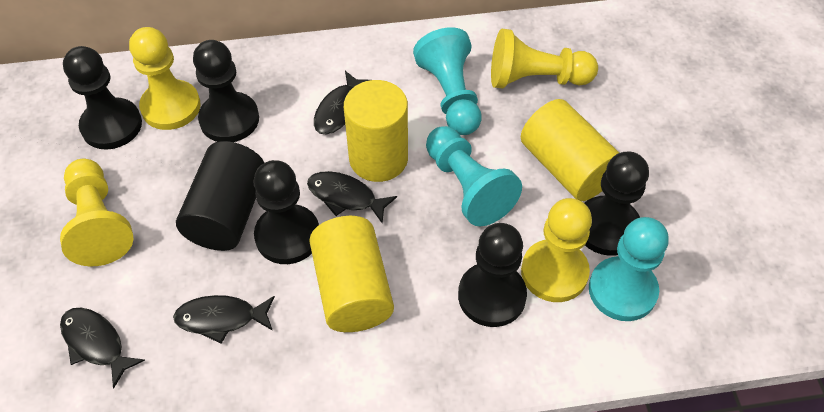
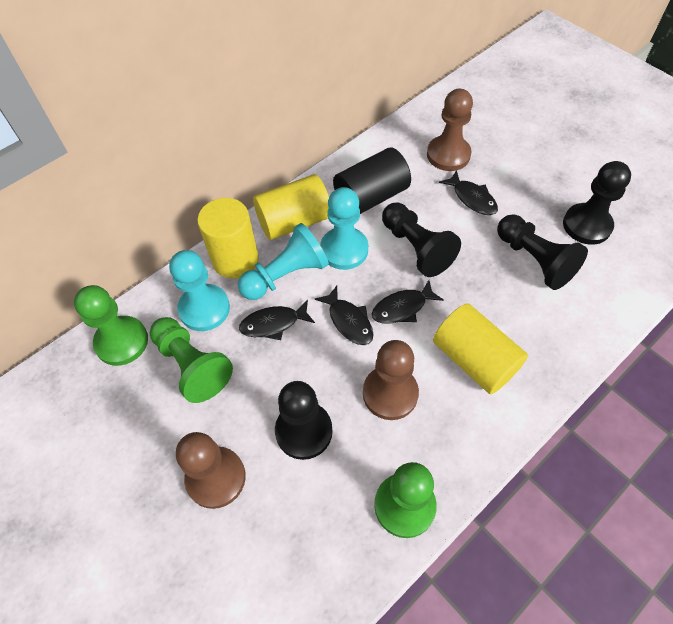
black pawn: [63,46,142,150] [193,40,259,142] [253,160,319,264] [458,223,527,327] [585,152,649,256] = 5 -> [275,381,333,460] [382,202,461,277] [497,214,588,290] [563,161,631,245] = 4
brown pawn: none = 0 -> [176,432,246,509] [363,340,419,420] [427,89,473,171] = 3
green pawn: none = 0 -> [74,285,148,366] [150,317,233,403] [374,462,437,538] = 3
yellow pawn: [60,159,134,266] [129,27,201,130] [491,29,598,89] [521,198,592,302] = 4 -> none = 0

